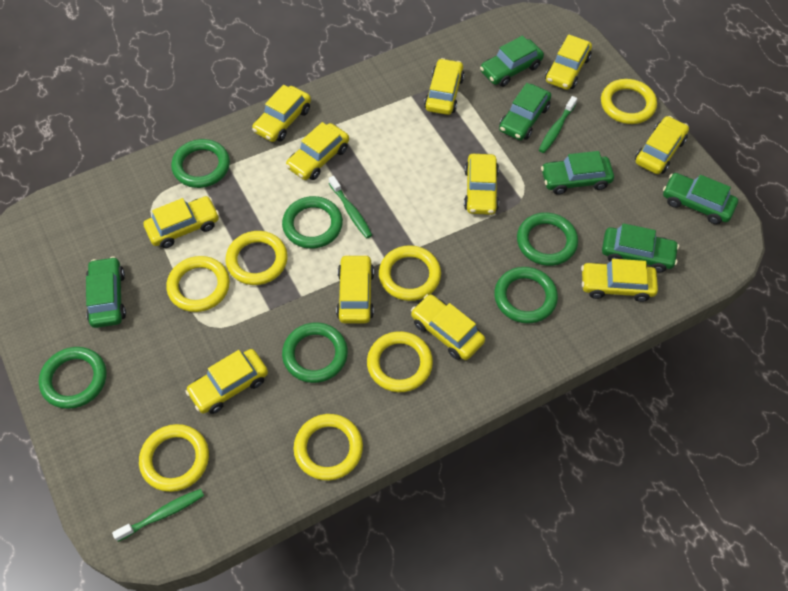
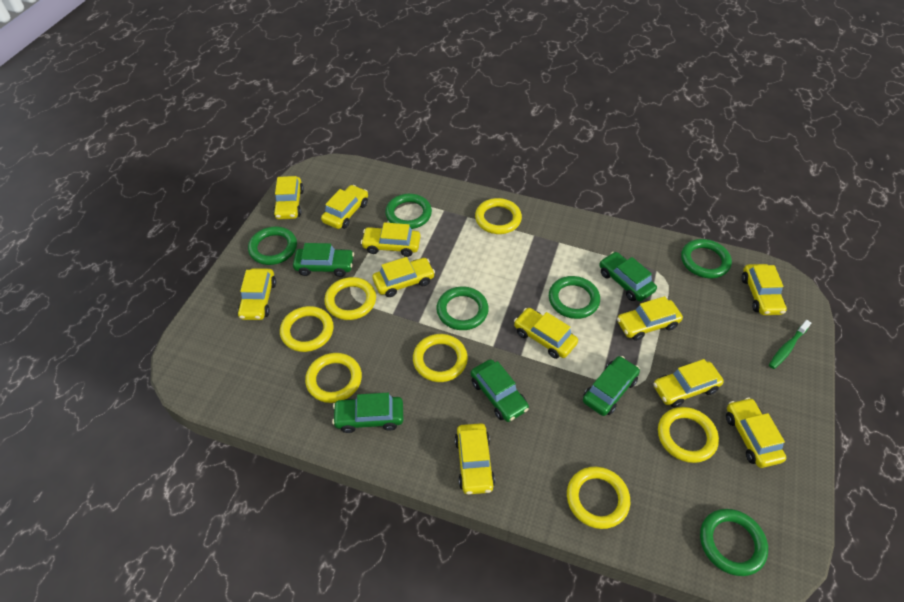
green car: [86,257,126,328] [480,35,544,87] [499,83,551,140] [541,151,614,195] [602,223,679,273] [663,173,738,224] = 6 -> [293,243,354,277] [332,393,403,433] [471,359,529,422] [583,356,640,416] [599,252,657,301] = 5
green toothbrush: [112,489,204,542] [329,176,372,238] [539,96,577,153] = 3 -> [769,320,811,369] = 1

